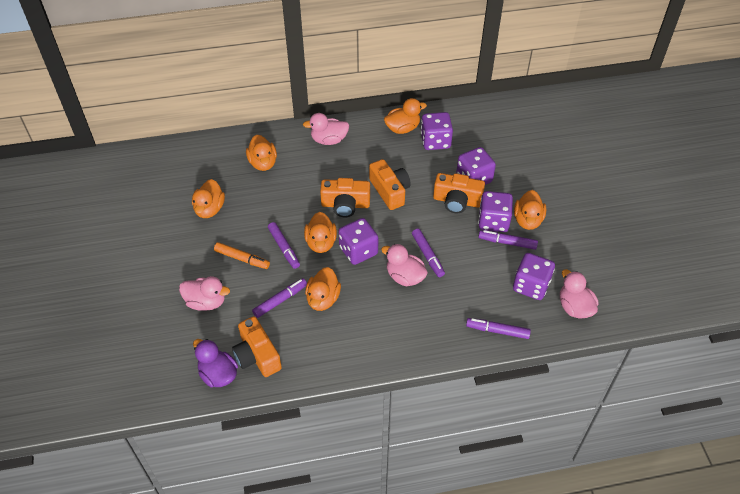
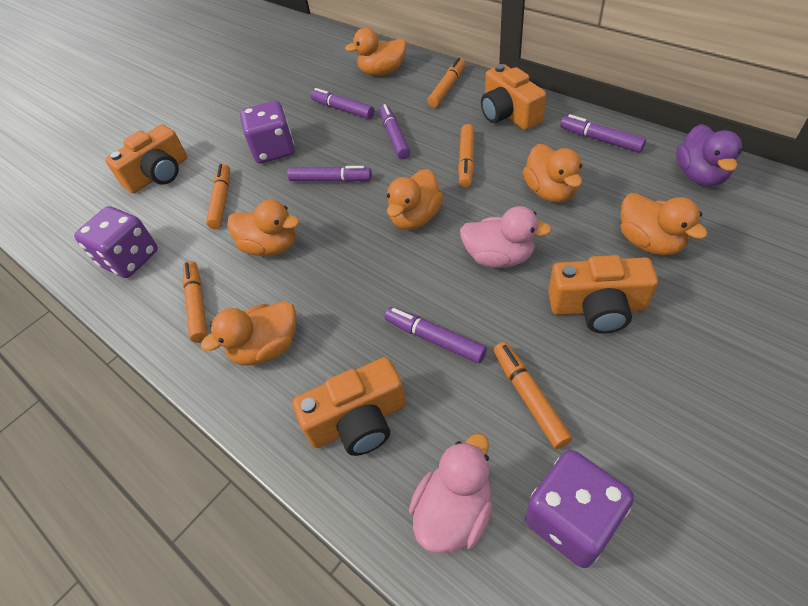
orange marker: [214,242,270,269] = 1 -> [183,261,208,343] [206,164,230,229] [427,58,465,108] [458,124,474,188] [494,342,572,449] = 5
pink duck: [179,276,230,311] [303,113,349,145] [381,244,428,286] [560,269,598,318] = 4 -> [409,433,493,554] [460,206,552,268] = 2
purple dice: [338,218,378,265] [421,112,453,150] [456,147,496,185] [478,191,513,232] [513,253,555,300] = 5 -> [74,206,158,278] [240,101,295,163] [525,450,634,568] = 3

